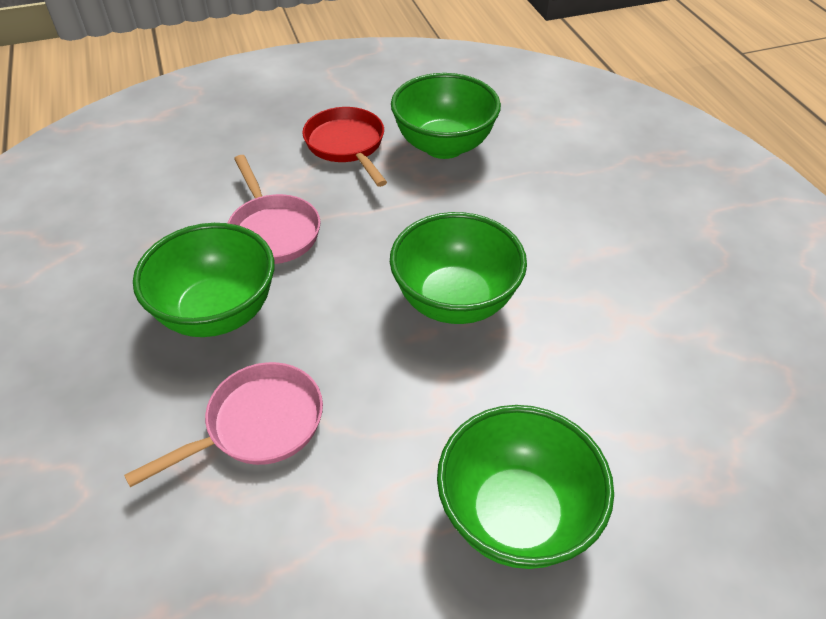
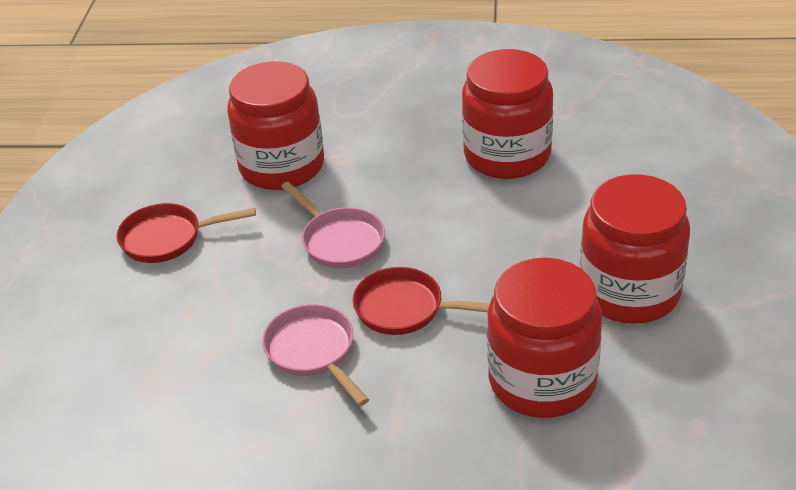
green bowl: [133,223,274,337] [390,212,527,324] [391,73,501,159] [437,405,614,569] = 4 -> none = 0
red jar: none = 0 -> [227,61,324,190] [462,49,553,179] [487,258,602,418] [580,174,690,324] = 4
red pan: [302,107,387,187] = 1 -> [116,203,256,263] [352,267,490,335] = 2

